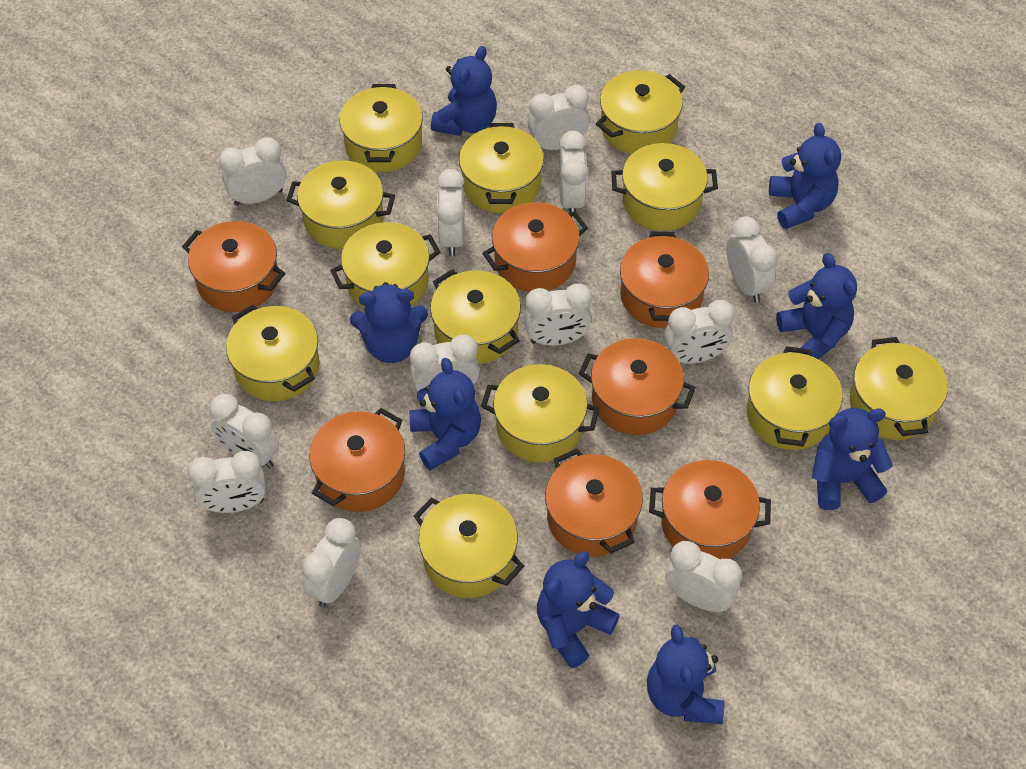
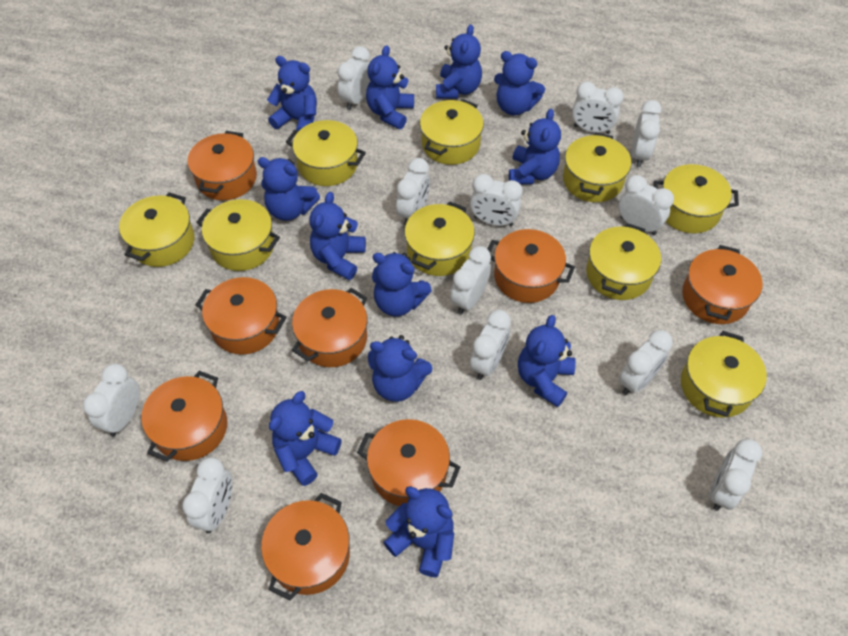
blue teddy bear: [350,282,428,363] [409,358,481,471] [431,46,497,136] [537,551,620,668] [647,625,724,724] [769,123,841,229] [776,253,857,359] [812,408,893,510] = 8 -> [258,157,320,221] [267,56,317,134] [269,391,342,486] [309,192,366,280] [366,45,414,129] [368,335,432,402] [372,252,432,316] [383,486,454,577] [436,24,482,98] [494,51,545,115] [509,109,561,184] [518,315,576,407] = 12
orange pot: [182,221,285,312] [309,408,405,512] [482,202,588,292] [545,449,643,556] [579,338,696,435] [620,231,709,328] [649,460,771,559] = 7 -> [141,371,227,462] [187,131,257,201] [195,277,286,355] [261,493,350,600] [292,288,367,367] [357,419,460,506] [488,229,575,303] [682,245,762,324] = 8
yellow pot: [226,305,319,401] [287,160,395,249] [330,222,440,308] [339,84,423,172] [414,494,524,598] [430,269,521,364] [459,123,544,213] [481,364,600,462] [596,70,685,154] [611,143,718,231] [747,346,843,450] [850,337,948,440] = 12 -> [119,192,194,267] [196,199,280,271] [286,120,366,186] [404,201,475,276] [420,99,484,165] [563,133,631,202] [586,223,661,300] [654,164,739,233] [681,331,767,418] = 9

